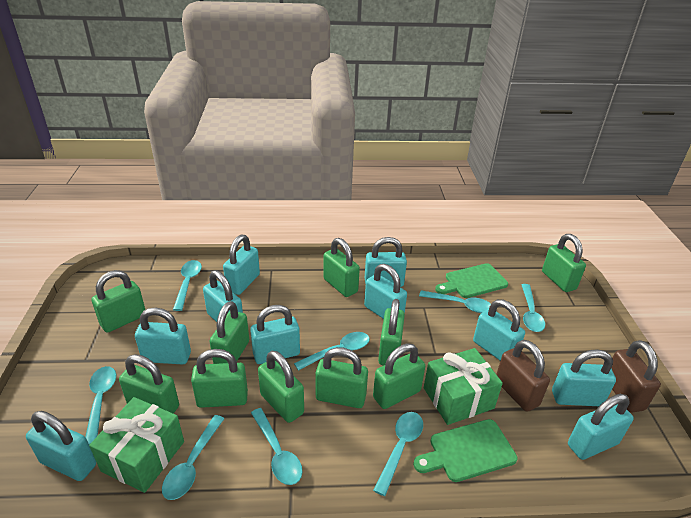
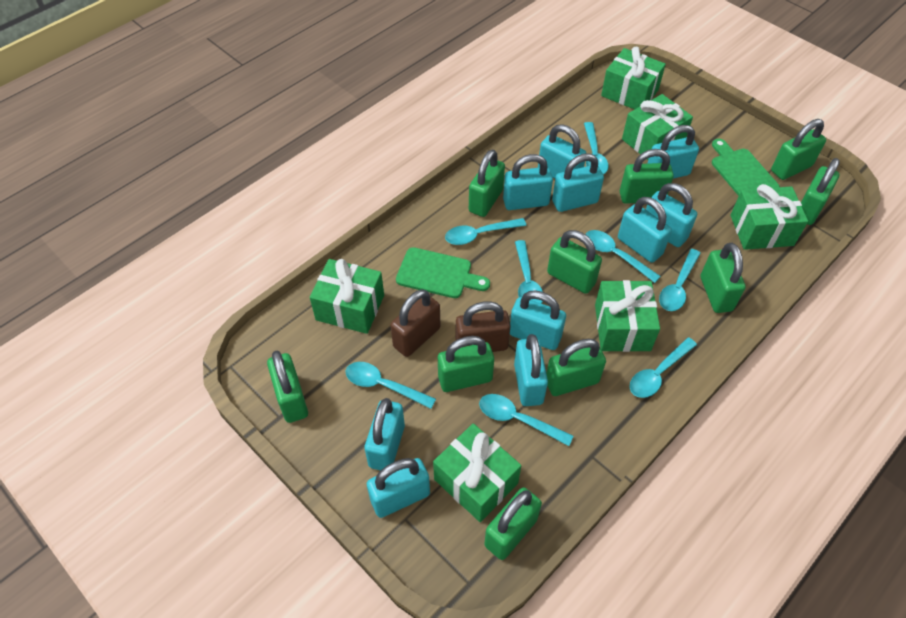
green gift: [89,397,184,493] [424,348,503,425] = 2 -> [310,259,384,334] [433,423,521,522] [595,280,660,352] [601,47,666,110] [622,94,693,160] [730,184,808,250] = 6

